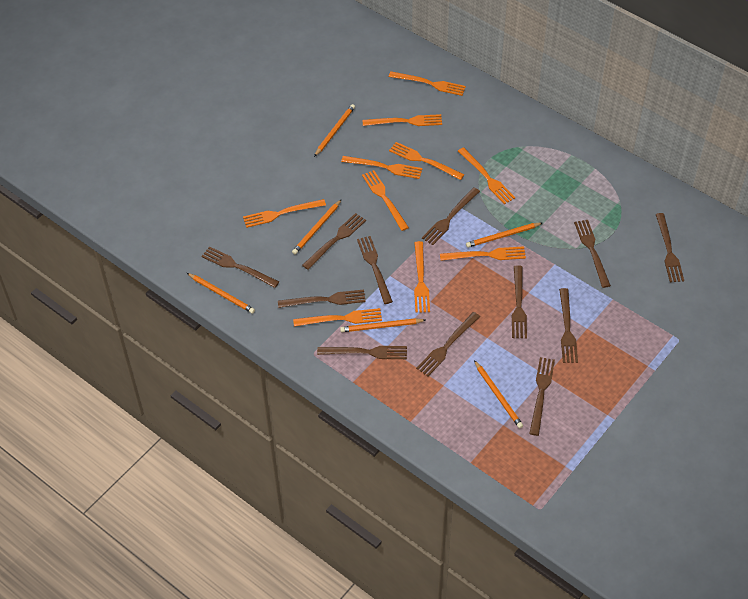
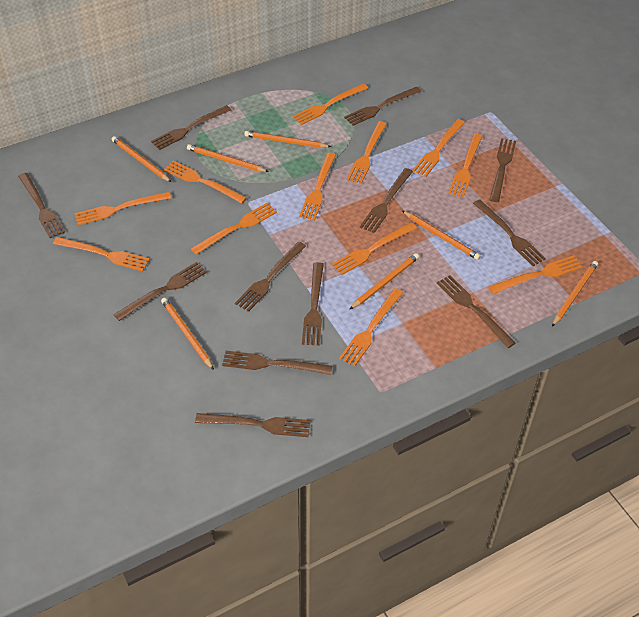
orange fork: [243,199,326,228] [293,308,382,327] [341,156,423,179] [362,114,442,126] [362,170,409,231] [389,71,466,96] [389,142,464,180] [414,241,430,313] [440,246,526,261] [458,147,515,204] = 10 -> [53,237,150,271] [74,192,171,225] [164,161,247,203] [191,203,277,255] [292,83,368,125] [299,153,336,220] [331,222,417,275] [339,288,403,367] [347,121,387,184] [412,119,465,177] [448,133,483,198] [488,255,583,294] = 12
orange pencil: [187,273,255,313] [292,199,342,254] [314,104,355,157] [340,318,426,332] [466,223,542,247] [474,360,523,428] = 6 -> [112,136,171,182] [161,298,214,370] [187,144,269,172] [244,131,331,148] [349,253,419,310] [402,211,481,260] [552,261,598,327] = 7

